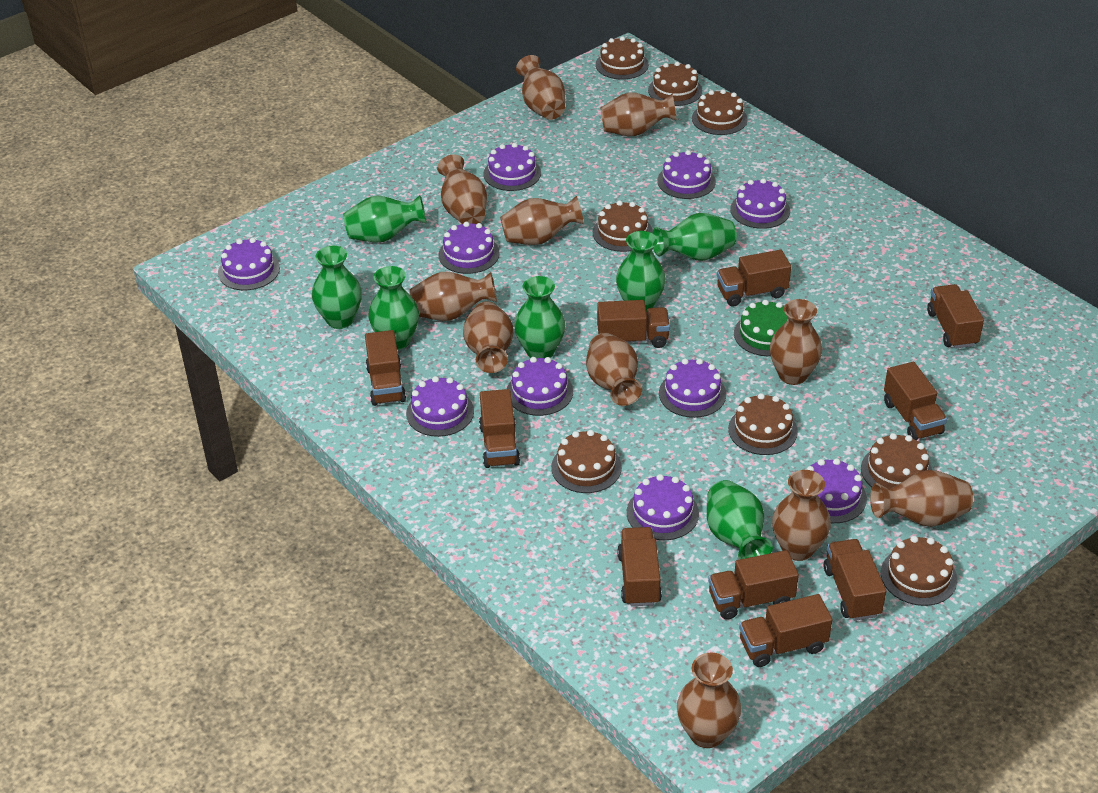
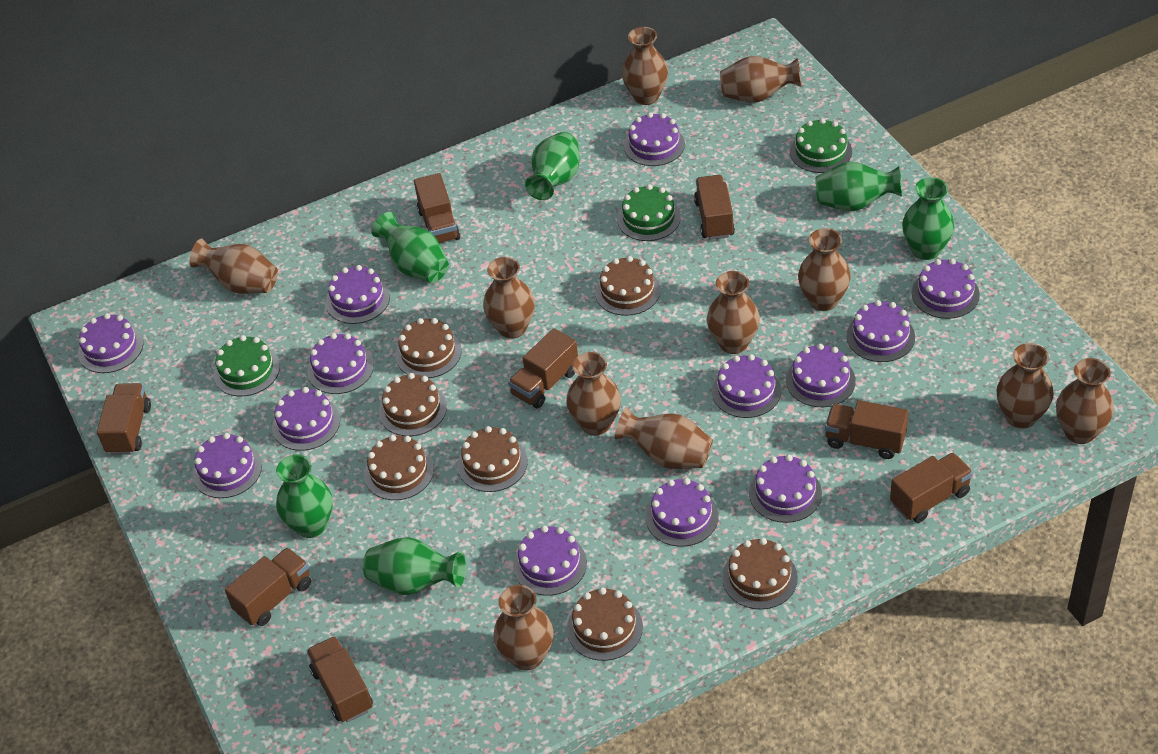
brown cake: [551,430,622,493] [593,201,653,252] [596,36,649,80] [648,62,702,106] [692,89,748,135] [728,393,798,455] [861,433,932,488] [881,536,957,606] = 8 -> [364,435,434,500] [379,373,447,436] [395,318,462,378] [457,426,528,492] [567,587,643,661] [595,256,660,316] [722,538,798,610] = 7
brown truck: [365,330,406,406] [479,389,520,468] [597,300,670,348] [617,527,662,606] [708,550,799,620] [717,250,791,307] [739,594,832,667] [824,539,886,621] [884,362,947,440] [927,284,984,349] = 10 -> [97,383,151,455] [225,547,311,626] [306,636,373,722] [414,173,460,243] [508,328,578,409] [694,175,735,240] [825,400,908,459] [890,453,973,523] = 8
green cake: [734,300,788,356] = 1 -> [214,335,280,396] [617,184,681,241] [790,118,852,173] = 3
green vase: [312,246,362,329] [343,195,427,243] [368,266,419,350] [514,276,565,358] [616,231,666,311] [652,213,737,261] [707,480,773,560] = 7 -> [276,455,333,538] [363,537,466,595] [371,212,449,283] [525,132,579,200] [816,162,902,211] [902,177,954,260] = 6
purple cake: [218,238,280,290] [406,376,474,437] [438,222,500,274] [483,143,541,191] [507,357,573,416] [627,474,699,540] [657,150,716,199] [659,358,726,418] [730,178,790,229] [807,458,867,523] = 10 -> [78,313,143,373] [193,433,262,498] [272,387,340,451] [307,333,374,394] [326,265,390,324] [513,525,587,596] [624,113,685,166] [646,478,718,547] [712,354,781,418] [749,455,822,523] [786,344,856,407] [846,300,915,362] [912,259,980,319] = 13

